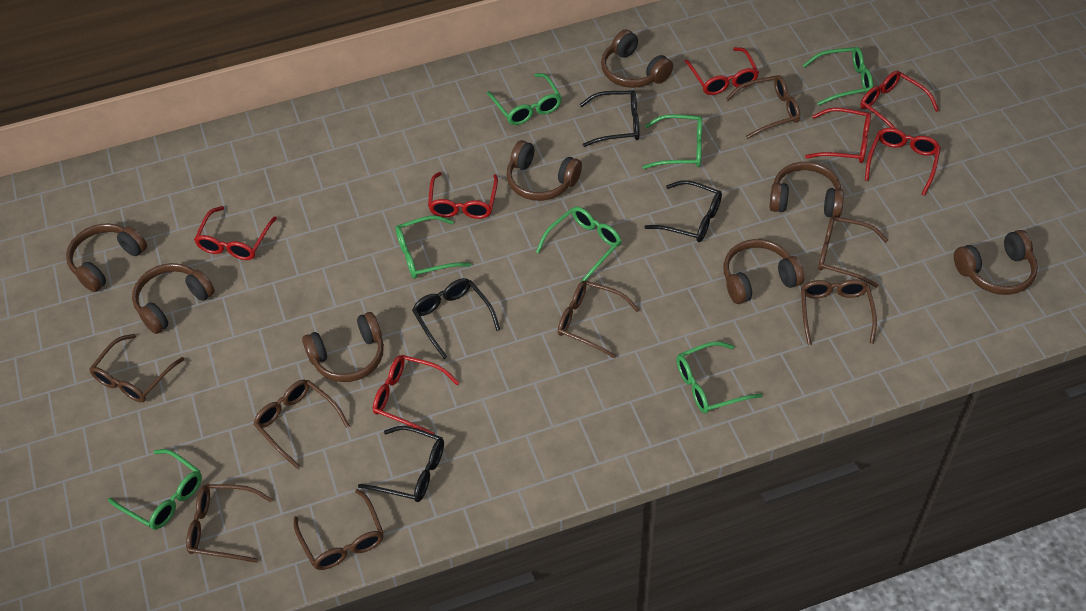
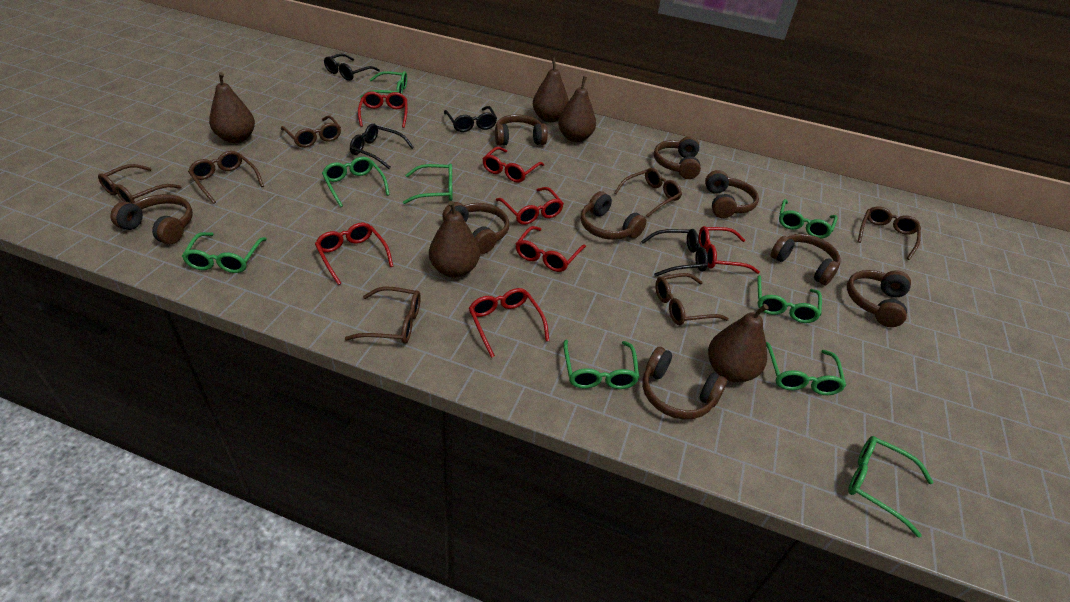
brown glasses: [89,334,184,402] [186,484,273,563] [253,380,350,469] [294,489,384,570] [558,281,639,359] [726,75,800,139] [801,279,877,345] [818,216,888,288] = 8 -> [98,164,182,203] [188,151,264,204] [281,115,341,148] [345,287,421,344] [614,168,682,217] [655,273,729,325] [858,206,921,260] = 7
brown headphones: [66,224,147,292] [132,263,215,334] [302,312,384,382] [507,140,582,201] [601,30,673,88] [723,239,804,304] [769,162,844,217] [954,230,1038,295] = 8 -> [110,194,193,244] [442,202,509,254] [495,114,548,146] [581,191,647,240] [642,347,727,419] [654,136,701,179] [705,170,759,218] [771,234,840,285] [847,270,911,327] = 9
brown pear: none = 0 -> [209,72,255,143] [429,201,480,278] [533,58,569,122] [558,76,596,142] [708,304,768,382] = 5
green glasses: [108,449,202,530] [395,215,471,279] [487,73,562,125] [536,207,622,282] [643,114,702,169] [676,341,762,414] [803,47,873,106] = 7 -> [182,232,267,273] [322,157,390,207] [360,71,407,98] [403,163,452,204] [563,339,640,389] [757,276,822,323] [766,342,846,395] [779,199,838,239] [848,436,933,537] = 9

